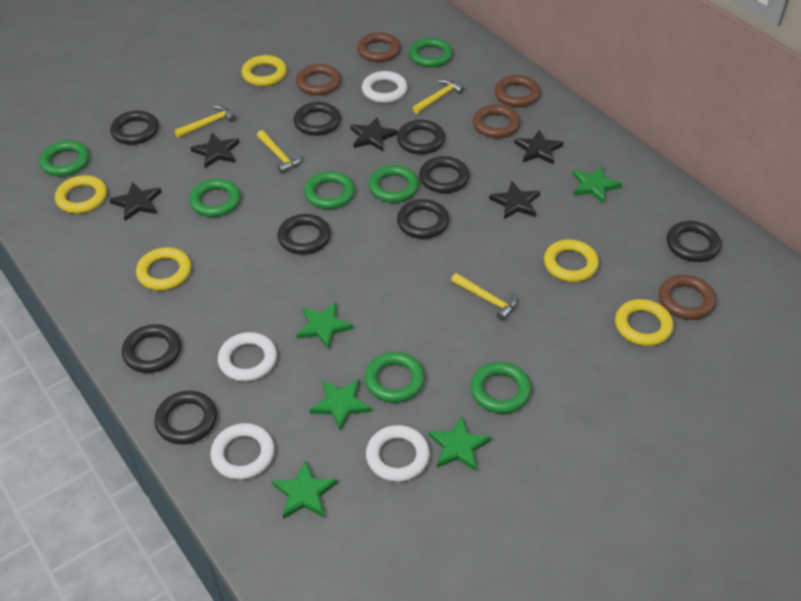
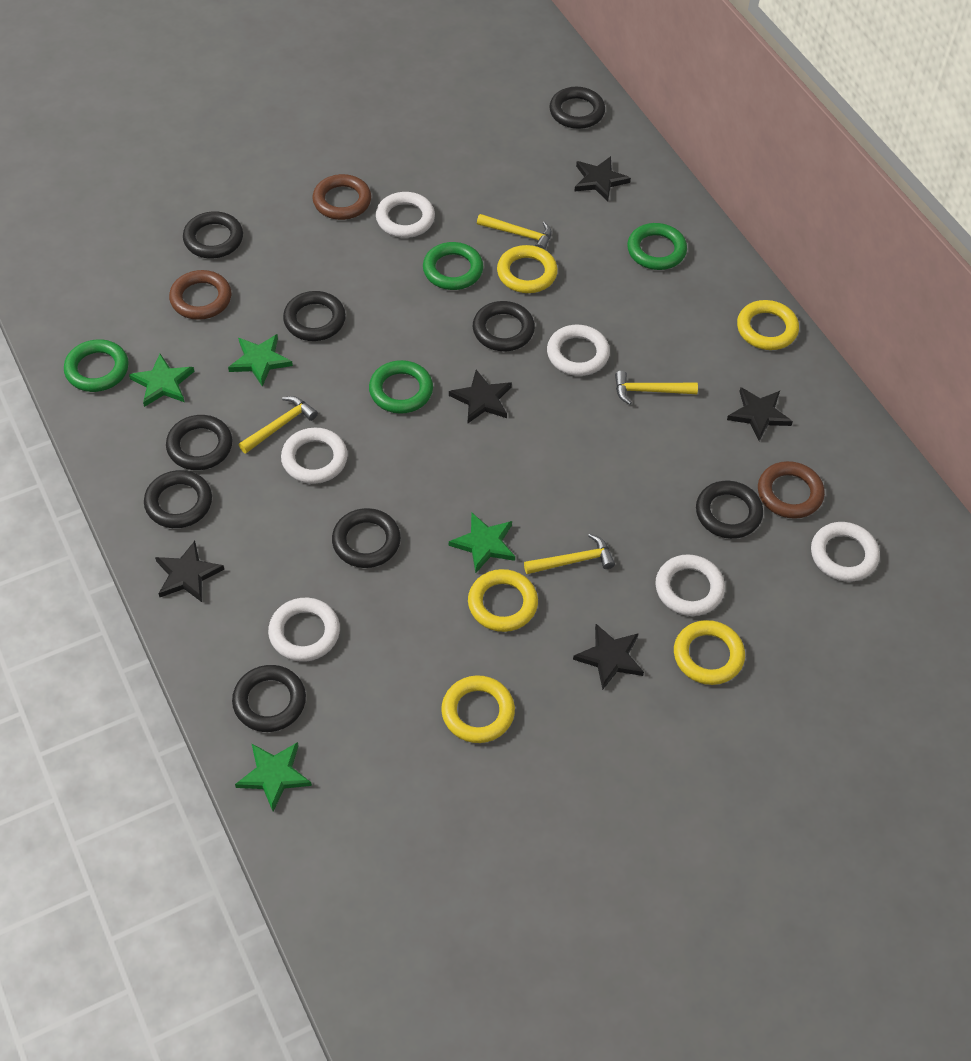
brown ring: [296,64,342,96] [357,32,401,62] [473,104,520,138] [494,75,541,107] [659,275,716,320] = 5 -> [169,270,231,320] [312,174,371,220] [758,461,825,519] = 3
green ring: [39,140,90,177] [189,179,241,217] [304,171,355,209] [365,352,425,403] [368,165,419,203] [409,37,453,68] [471,362,532,414] = 7 -> [64,339,129,392] [369,360,433,414] [423,242,483,290] [627,223,687,270] = 4
green star: [272,460,338,519] [296,302,354,350] [310,379,372,432] [428,415,491,472] [573,166,622,204] = 5 -> [129,354,194,407] [228,334,293,387] [235,742,312,811] [449,512,515,573] = 4
white ring: [211,423,275,480] [218,332,277,382] [362,71,408,103] [366,425,430,482] = 4 -> [268,598,340,662] [281,428,348,484] [376,192,435,238] [547,325,610,376] [655,554,725,616] [811,522,880,582] = 6

